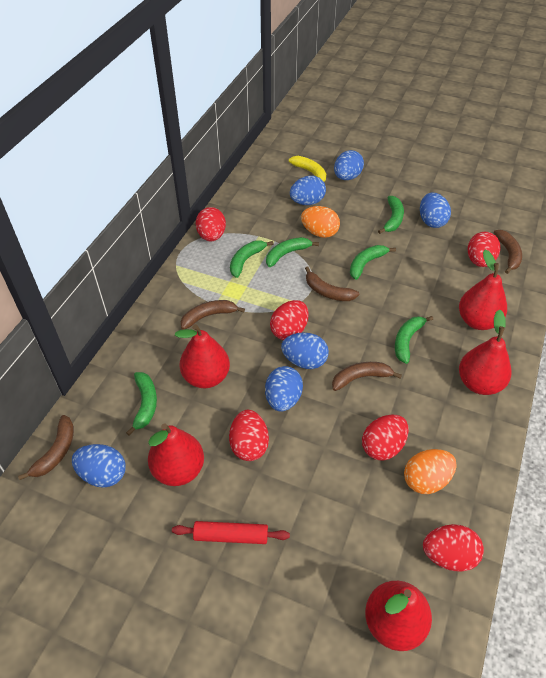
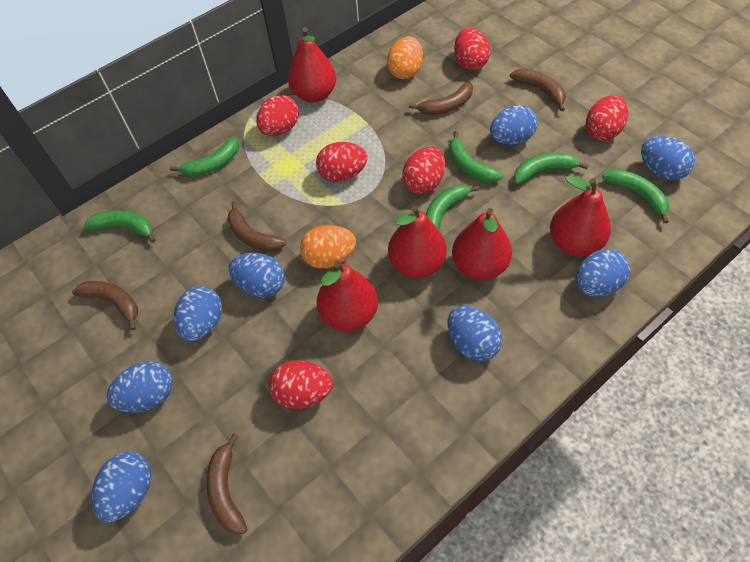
blue egg: [72,444,126,488] [265,366,303,412] [281,333,329,369] [290,175,326,205] [334,150,364,180] [420,193,451,228] = 6 -> [92,452,151,522] [107,361,173,413] [174,286,222,342] [229,253,285,298] [447,306,502,361] [490,105,538,145] [576,249,630,297] [641,136,695,181] = 8
red rolling pin: [172,521,290,544] = 1 -> none = 0
yellow banana: [289,156,326,182] = 1 -> none = 0

